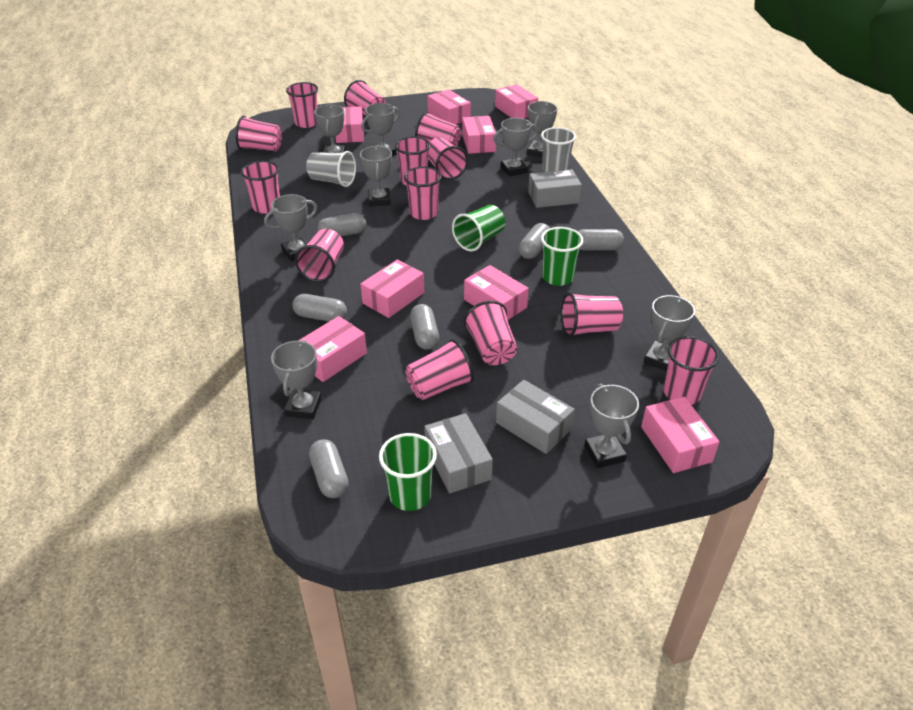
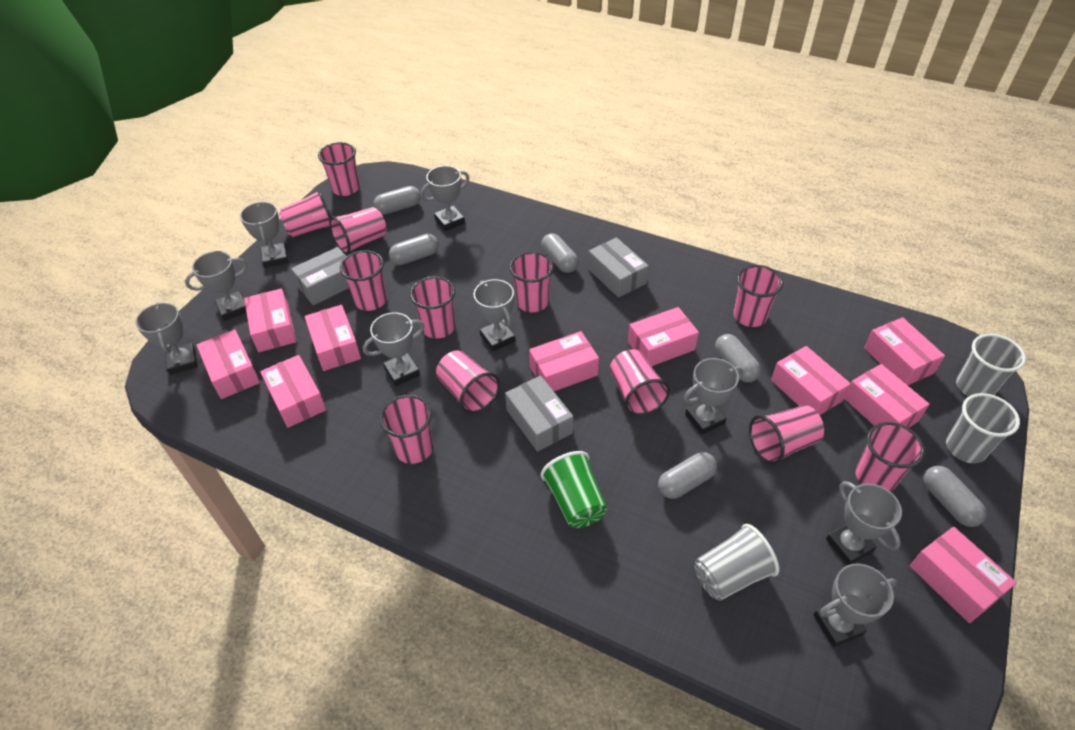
green cup: [379,433,437,511] [452,205,505,251] [541,227,584,286] = 3 -> [541,451,607,528] = 1
grey cup: [306,151,356,187] [541,127,576,172] = 2 -> [694,524,779,601] [946,393,1020,464] [956,334,1026,397] = 3
pink box: [298,316,367,382] [335,106,364,143] [361,260,424,318] [427,89,471,125] [462,116,496,154] [464,265,529,320] [495,84,538,119] [641,397,719,473] = 8 -> [197,330,260,399] [244,289,297,352] [260,355,326,428] [305,305,361,371] [529,331,599,391] [628,307,699,366] [771,346,851,415] [844,364,930,428] [864,317,945,385] [910,527,1017,623] = 10
pink cup: [236,116,282,151] [241,161,280,214] [286,82,318,128] [295,229,344,282] [344,80,386,116] [395,136,431,186] [404,166,442,220] [405,339,474,400] [415,112,461,146] [428,137,468,180] [464,301,517,365] [561,292,623,337] [664,336,719,405] = 13 -> [279,190,331,237] [318,142,360,196] [329,207,386,255] [340,250,387,311] [379,395,433,464] [410,276,455,339] [436,350,500,414] [509,252,554,312] [610,349,670,416] [733,265,783,327] [749,405,824,465] [856,422,925,492] = 12

